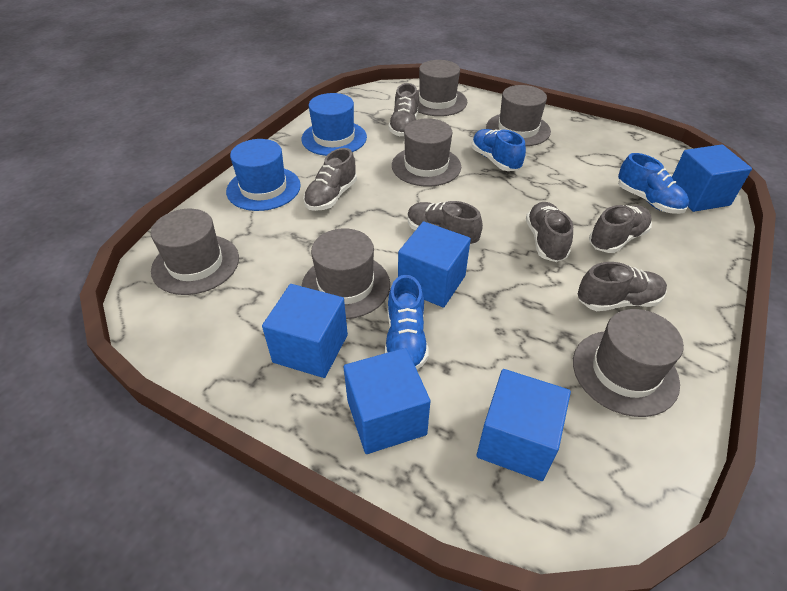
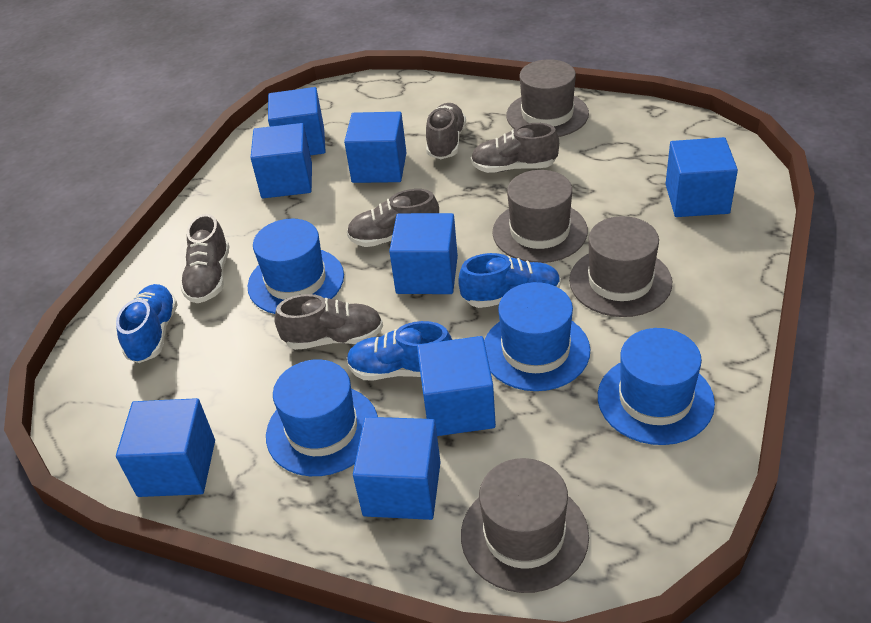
blue cube: [262,284,348,378] [344,348,430,454] [398,221,471,307] [477,369,571,481] [672,145,752,212] = 5 -> [116,398,215,497] [250,123,312,198] [268,87,326,156] [344,112,407,183] [353,417,441,520] [389,213,458,294] [417,336,496,436] [666,137,738,217] = 8
blue hat: [226,139,301,211] [302,93,367,156] = 2 -> [248,219,344,314] [266,359,378,476] [484,282,590,391] [598,328,715,445] = 4
grey hat: [151,209,239,295] [302,228,390,319] [392,118,461,187] [417,60,467,116] [486,85,551,146] [573,309,684,417] = 6 -> [461,458,589,593] [492,170,588,263] [506,59,589,137] [569,216,672,317] = 4
grey shoe: [303,148,357,211] [389,83,418,136] [407,201,483,246] [526,202,573,262] [578,262,667,311] [589,205,652,253] = 6 -> [180,214,229,303] [274,294,383,350] [347,189,439,247] [426,103,466,159] [471,123,559,173] = 5

